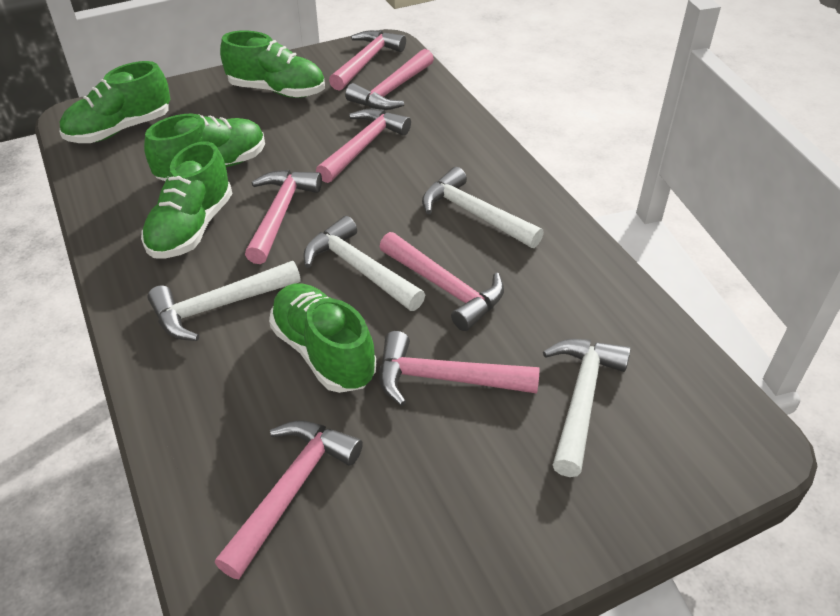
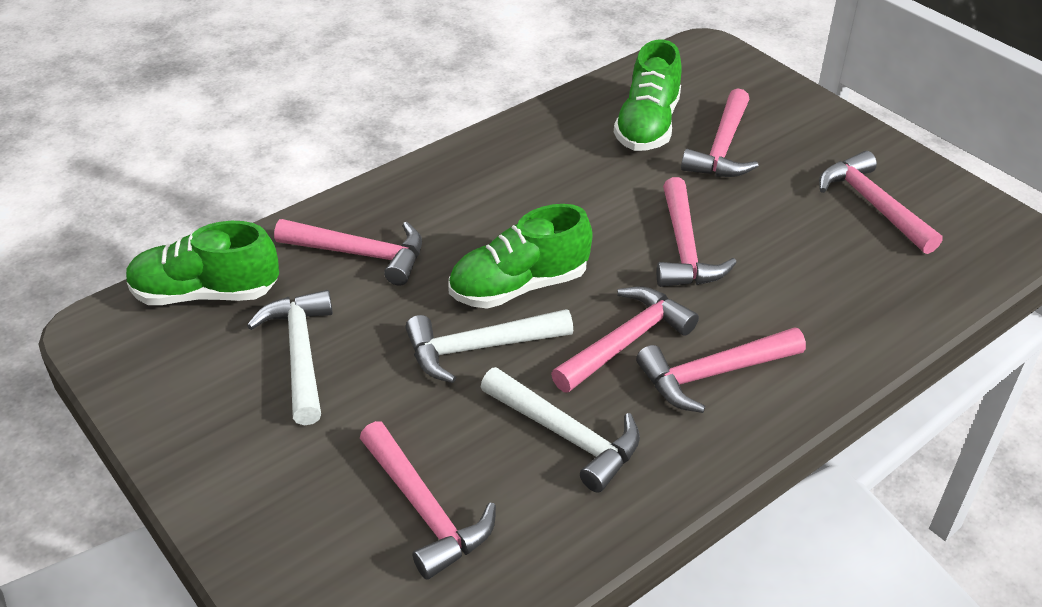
green shoe: [59,61,170,143] [141,141,232,258] [144,114,265,181] [220,30,325,98] [269,284,376,393] = 5 -> [126,221,279,305] [448,204,592,309] [614,40,682,151] = 3
white hammer: [147,261,301,341] [304,216,425,311] [422,167,544,248] [543,339,631,477] = 4 -> [247,290,333,426] [405,309,573,383] [481,367,640,493] = 3

